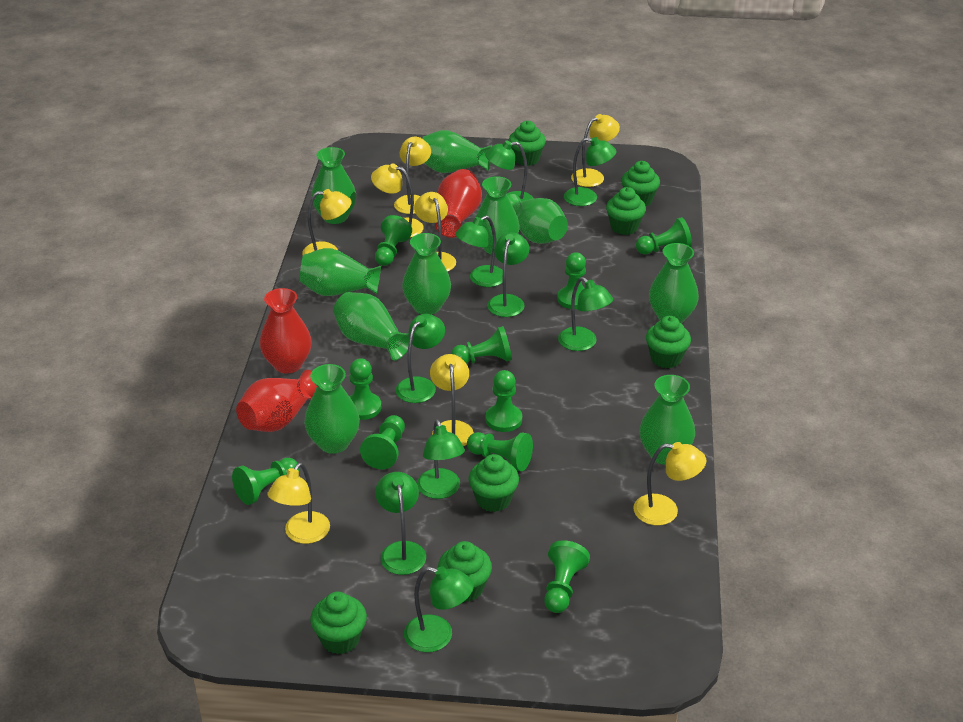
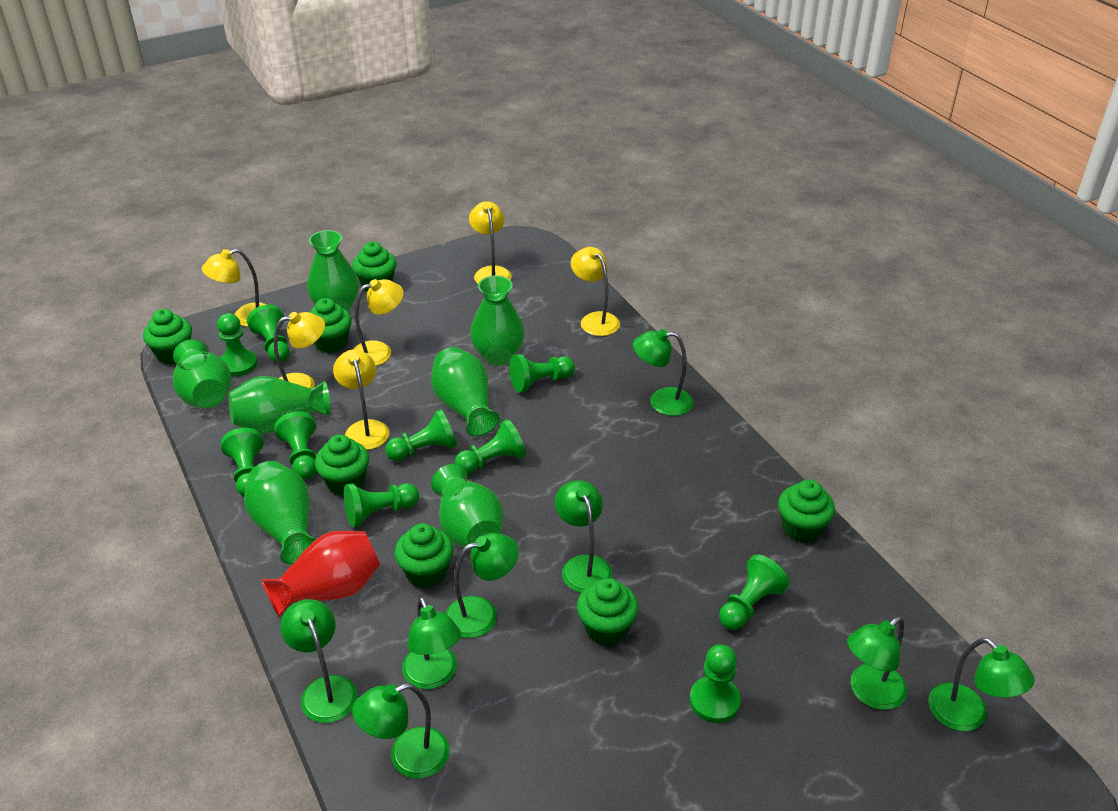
green lamp: [375,472,426,575] [396,314,445,403] [404,566,474,652] [417,419,465,499] [455,216,503,287] [485,141,534,201] [487,232,529,317] [558,277,613,351] [564,137,617,206] = 9 -> [280,599,358,723] [352,683,450,779] [402,597,461,689] [445,533,519,638] [555,480,612,593] [633,329,693,416] [847,617,907,710] [928,637,1035,731] = 8
green vase: [299,248,381,296] [304,364,360,454] [311,147,356,224] [333,292,409,360] [402,233,451,315] [422,130,492,173] [476,176,520,255] [508,194,568,244] [639,375,695,465] [649,243,699,324] = 10 -> [173,339,232,408] [229,376,330,434] [244,461,316,564] [307,230,359,312] [431,347,500,436] [431,464,504,550] [470,275,524,366] = 7
red vase: [236,370,317,432] [260,288,312,373] [435,169,482,238] = 3 -> [261,531,380,617] = 1
yellow lamp: [268,463,330,544] [302,189,352,255] [371,163,424,238] [394,137,431,214] [414,192,456,272] [430,354,474,446] [571,114,620,187] [633,442,706,526] = 8 -> [202,249,267,327] [274,312,325,388] [333,349,389,450] [352,279,404,366] [469,201,512,284] [571,247,620,336] = 6

